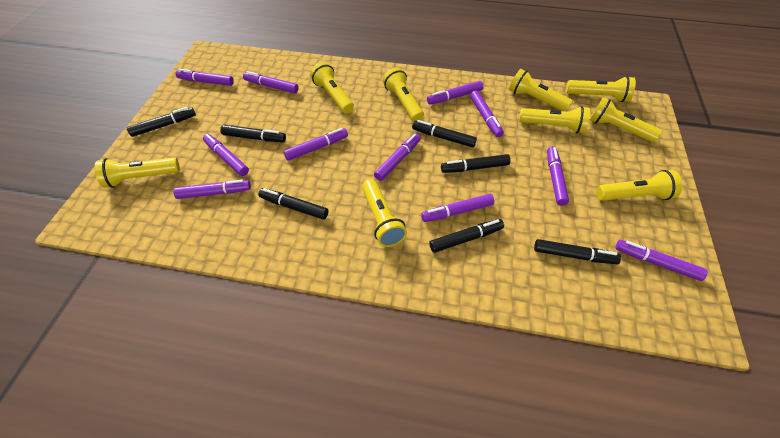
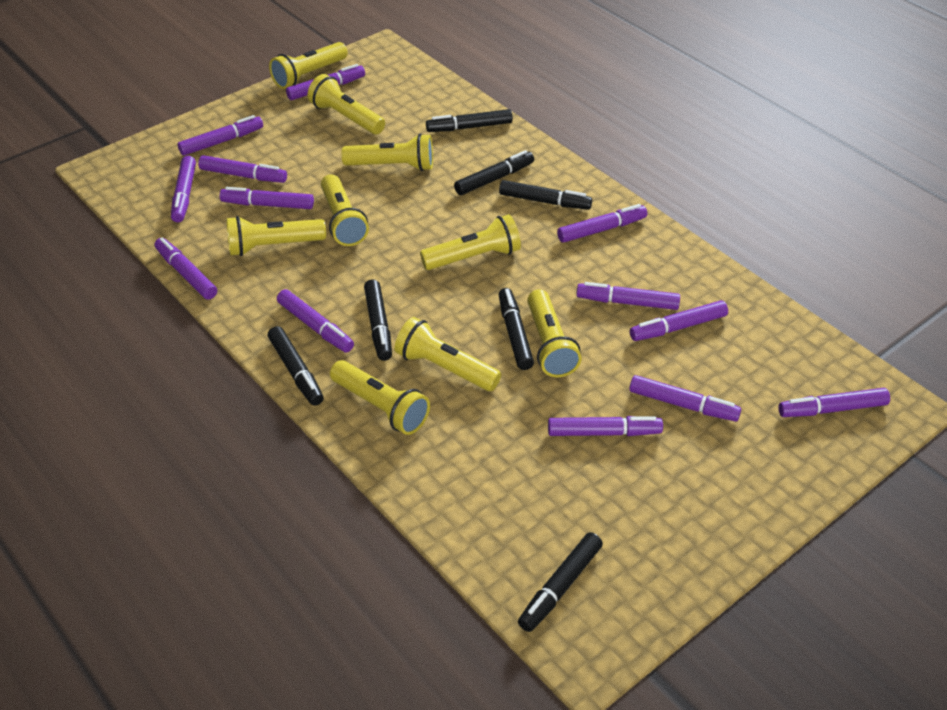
purple marker: [173,180,251,199] [175,69,234,86] [203,134,249,176] [243,71,299,93] [283,128,348,161] [374,133,421,181] [421,194,495,222] [427,81,484,105] [470,90,504,137] [547,146,569,206] [616,240,708,281] = 11 -> [154,237,217,300] [171,156,196,222] [178,115,263,156] [198,155,287,183] [220,187,314,209] [277,289,354,353] [286,64,365,100] [548,416,663,436] [557,204,647,243] [576,282,680,310] [629,375,741,422] [630,300,728,341] [778,388,890,417] = 13

